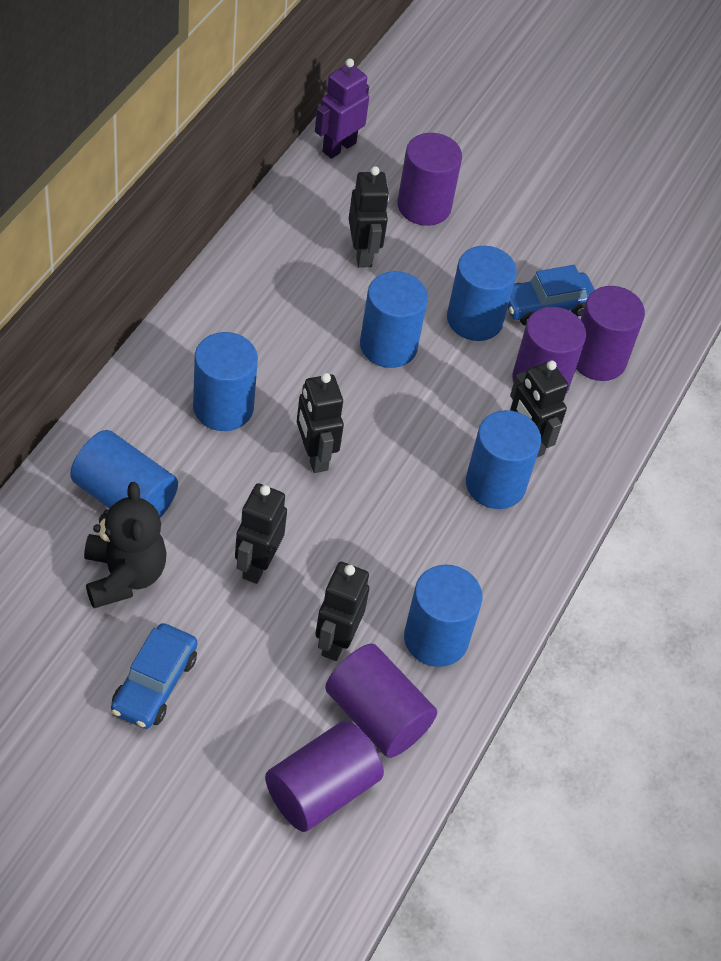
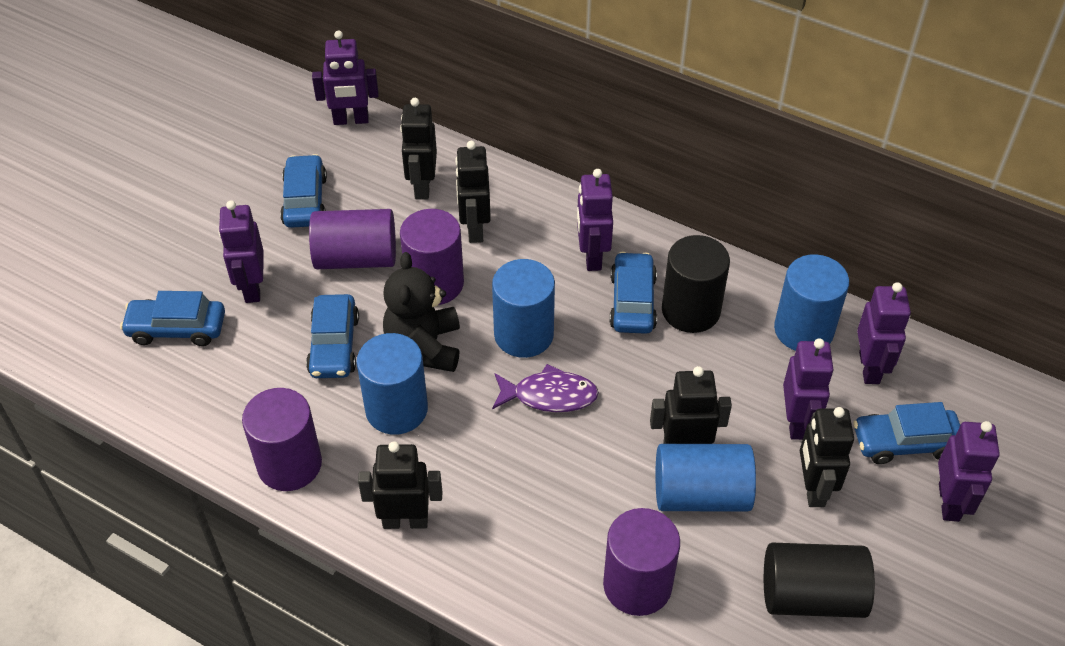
black cylinder: none = 0 -> [662,235,730,333] [764,543,875,618] = 2
blue car: [111,623,198,729] [508,265,595,326] = 2 -> [120,291,225,346] [280,154,327,228] [306,294,359,378] [609,252,657,334] [853,402,960,464] = 5
blue cylinder: [70,430,178,518] [193,332,258,431] [360,271,428,368] [404,565,482,667] [447,246,517,341] [466,410,541,509] = 6 -> [356,333,428,435] [492,259,555,358] [656,444,756,512] [774,254,849,351] = 4
purple cylinder: [265,720,384,832] [325,644,437,758] [397,133,462,226] [512,307,586,393] [576,286,645,381] = 5 -> [242,388,322,491] [309,209,396,269] [400,209,464,305] [603,508,680,616] = 4
purple fish: none = 0 -> [492,364,599,412] = 1
purple robot: [315,58,369,159] = 1 -> [219,200,264,303] [312,31,379,125] [577,169,613,271] [783,338,834,440] [857,282,911,384] [938,421,1000,522] = 6

